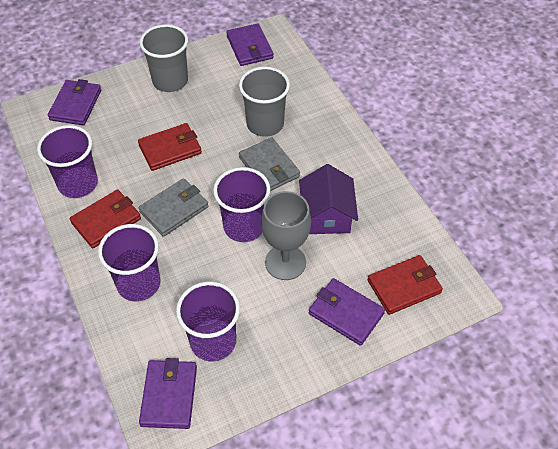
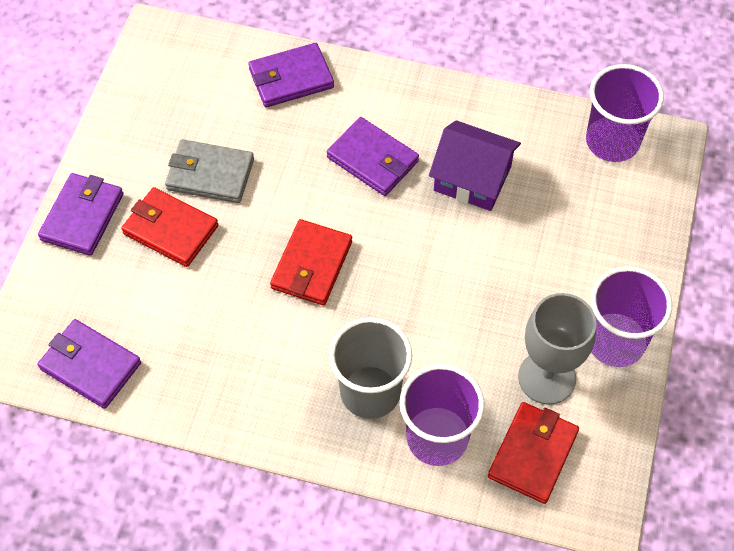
grey cup: [140,25,188,92] [239,67,290,137] = 2 -> [329,317,412,419] = 1
grey wallet: [139,178,209,237] [239,137,300,191] = 2 -> [165,139,254,203] = 1
purple cup: [37,125,98,198] [98,224,161,301] [176,282,240,361] [213,167,271,242] = 4 -> [400,364,484,466] [586,64,664,162] [591,266,672,367] = 3

